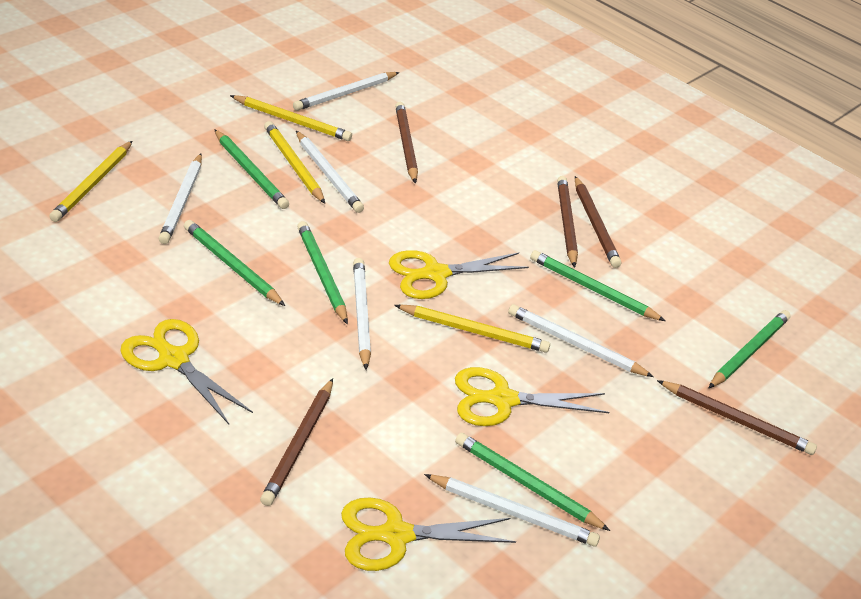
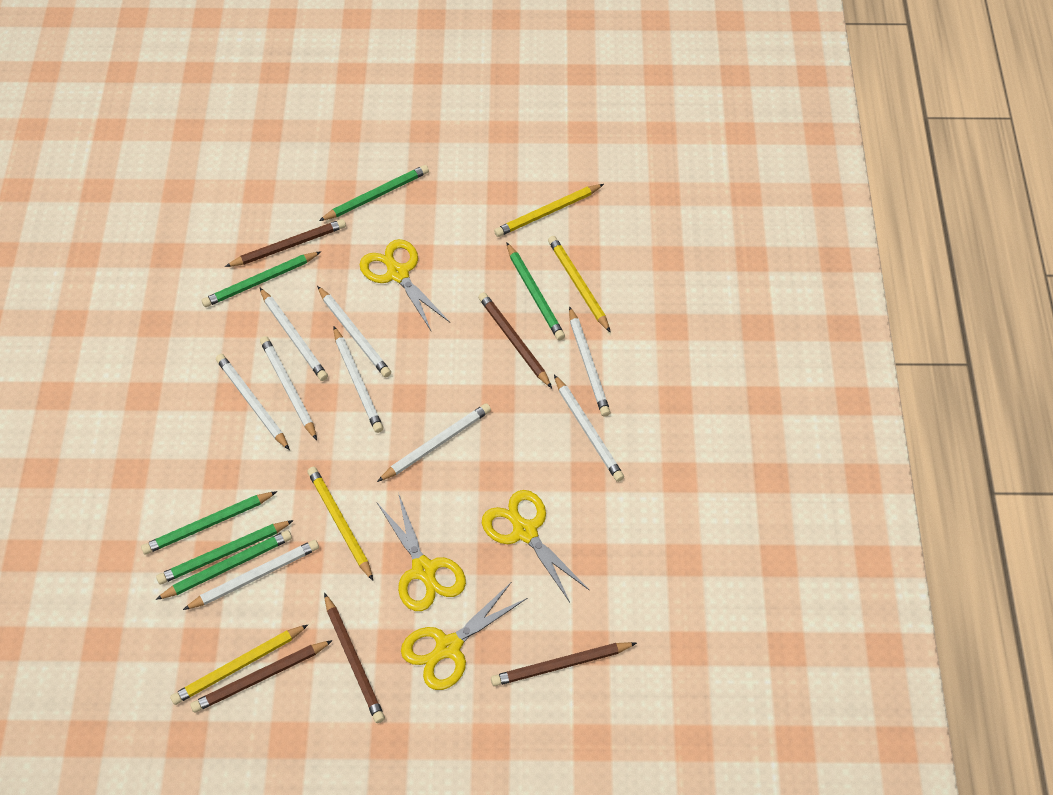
white pencil: [158,154,202,244] [293,72,399,111] [296,131,364,213] [353,258,371,370] [424,474,600,547] [508,304,654,377] = 6 -> [183,540,319,610] [216,354,290,450] [260,288,328,381] [260,336,317,440] [317,286,391,377] [334,327,384,433] [377,403,491,482] [554,375,624,482] [569,306,610,417] = 9

